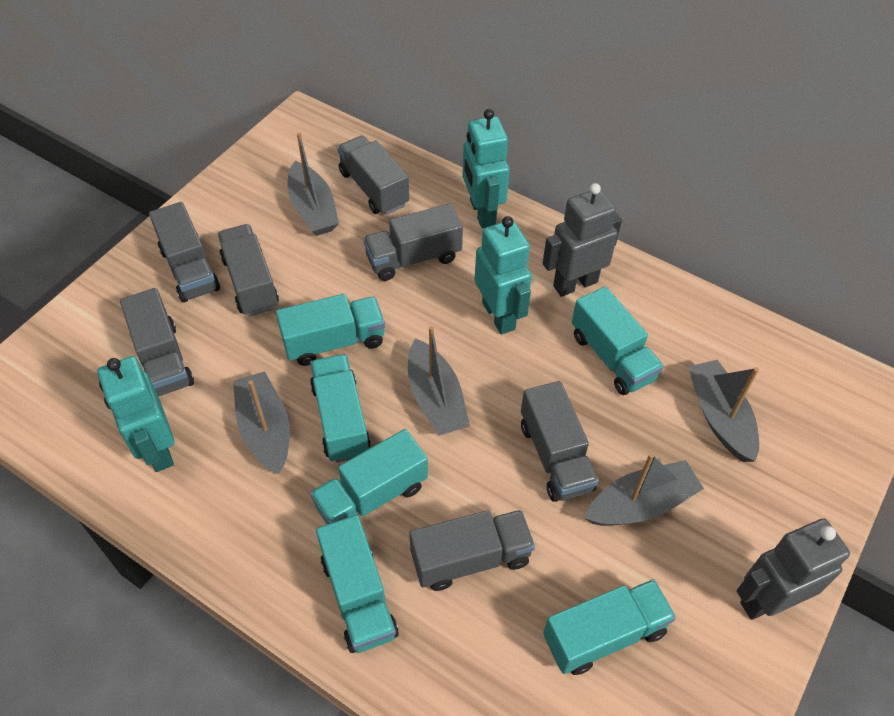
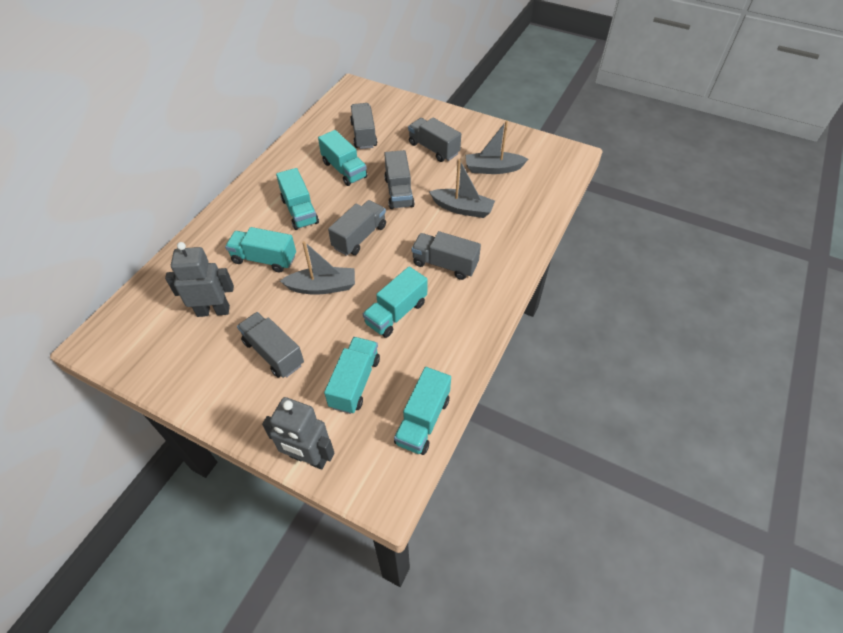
grey boat: [233,371,290,474] [287,133,339,236] [408,326,470,436] [584,453,704,526] [688,360,759,462] = 5 -> [280,241,355,295] [429,159,495,218] [465,120,528,174] = 3
grey truck: [120,288,194,397] [149,202,220,303] [218,224,279,316] [337,136,409,215] [363,203,463,281] [409,510,535,591] [521,381,599,502] = 7 -> [237,312,304,378] [328,200,386,256] [350,103,377,149] [384,150,415,209] [408,118,461,162] [411,231,481,280] = 6
turquoise robot: [97,356,175,472] [463,109,510,228] [475,216,532,334] = 3 -> none = 0

